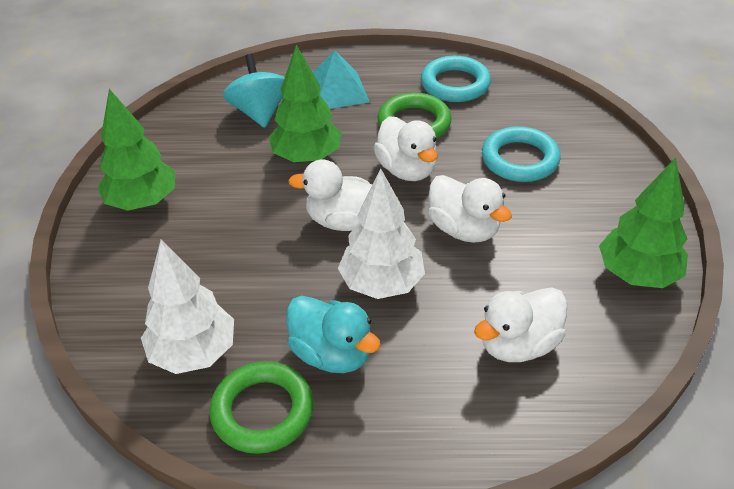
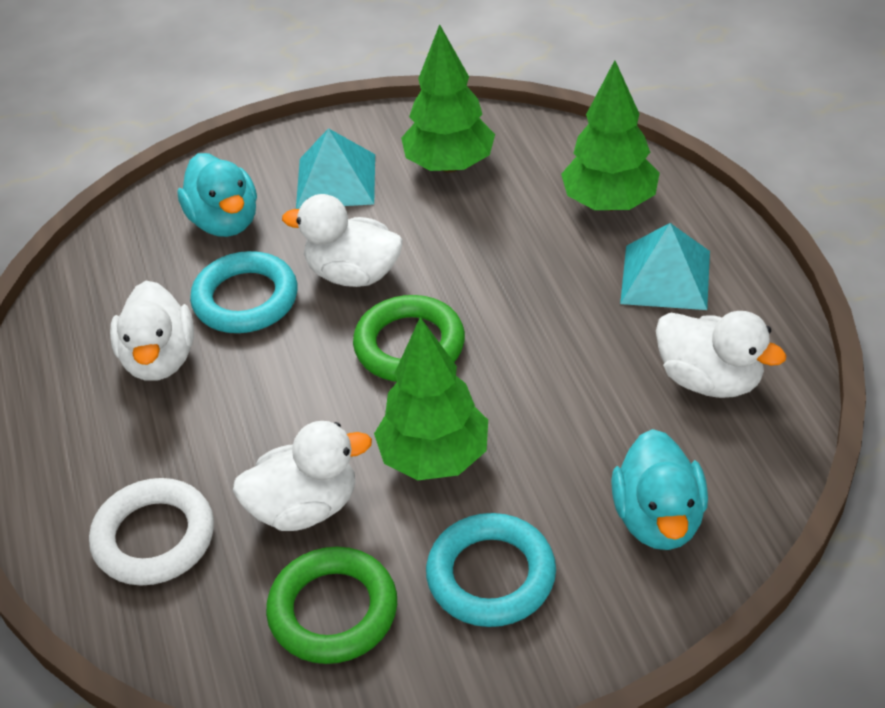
turquoise duck: [286,296,381,373] = 1 -> [177,153,257,237] [611,429,708,550] = 2
turquoise pyramid: [313,50,369,109] = 1 -> [296,128,375,209] [620,223,710,310] = 2
turquoise spinning top: [223,54,285,128] = 1 -> none = 0
white ring: none = 0 -> [89,478,214,586] = 1
white tree: [141,239,234,374] [338,169,425,299] = 2 -> none = 0

